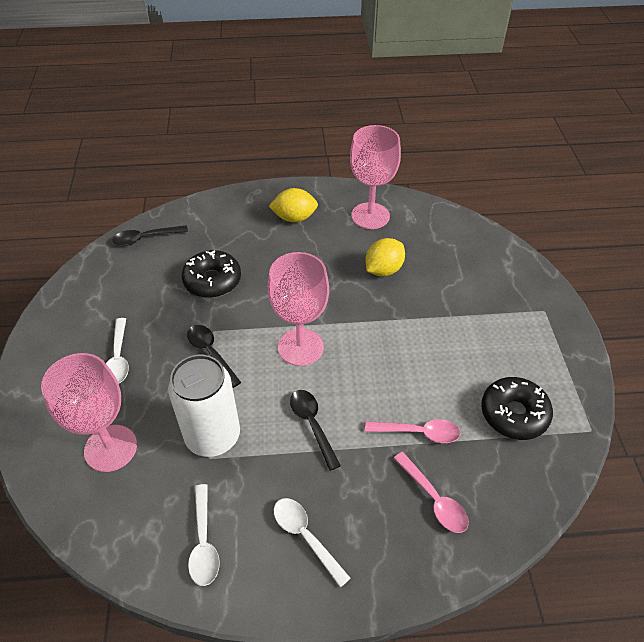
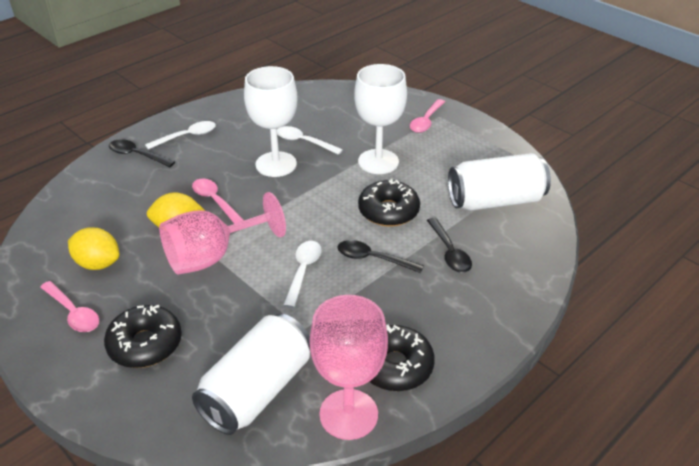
black donut: [182,250,241,298] [481,377,553,440] = 2 -> [104,305,182,368] [358,179,420,227] [369,325,435,391] = 3
pink goblet: [41,353,137,472] [268,252,329,366] [350,125,401,229] = 3 -> [159,192,286,275] [309,295,388,440] = 2
pink spoon: [365,419,460,443] [394,452,469,533] = 2 -> [40,281,99,332] [192,179,244,224] [410,99,445,133] = 3
white can: [168,355,240,457] = 1 -> [192,314,310,435] [448,153,551,211] = 2
white goblet: none = 0 -> [244,66,297,177] [354,64,407,174] = 2

